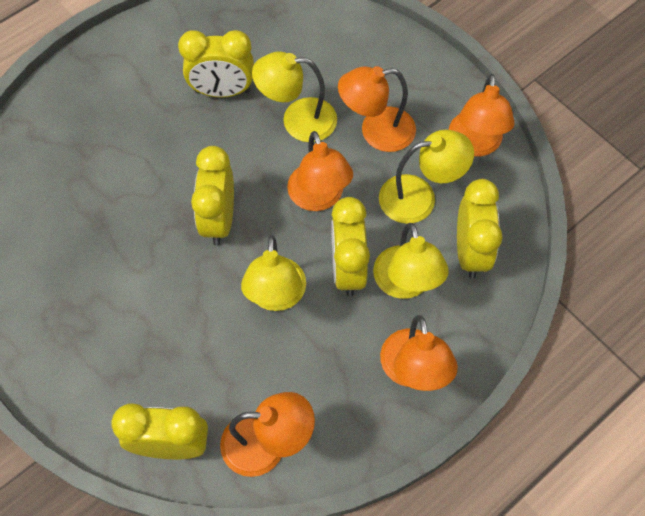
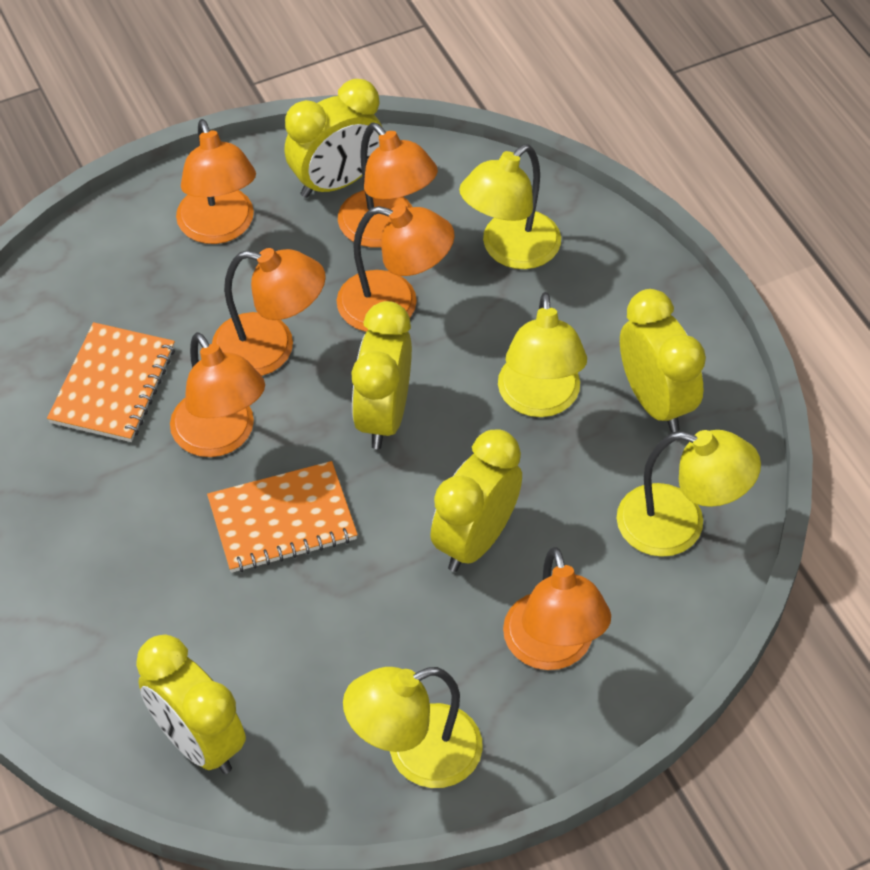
orange lamp: [220,392,315,477] [287,131,353,211] [338,66,416,152] [380,315,458,391] [449,74,514,157] = 5 -> [170,332,265,457] [176,119,256,244] [212,248,326,376] [337,205,455,332] [338,123,438,247] [503,547,611,670] = 6
orange notebook: none = 0 -> [47,322,175,442] [207,461,358,573] = 2

